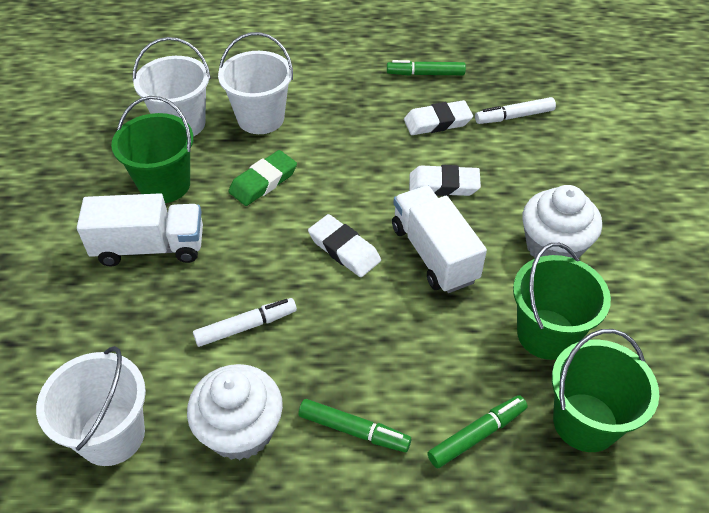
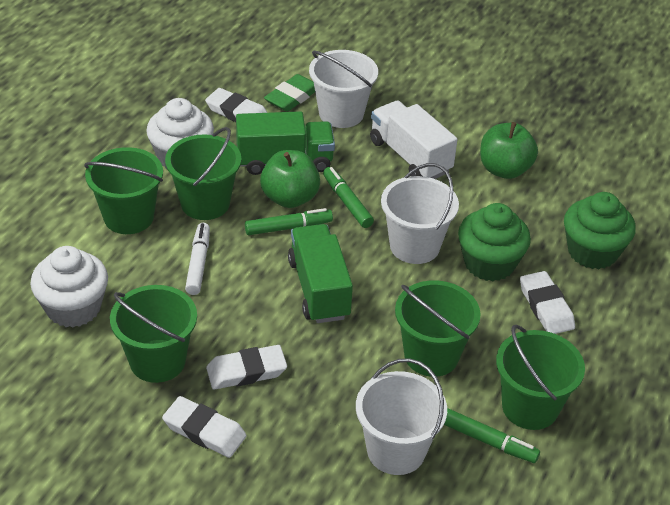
green apple: none = 0 -> [260,150,320,208] [480,122,538,179] = 2
green bucket: [111,96,194,203] [513,243,611,360] [552,329,659,452] = 3 -> [84,147,163,234] [110,285,197,383] [165,127,241,220] [395,280,480,377] [496,324,585,430] = 5
green cupcake: none = 0 -> [458,203,531,281] [564,192,636,269] = 2
green truck: none = 0 -> [236,111,335,175] [288,224,353,323] = 2
white eraser: [308,214,381,277] [404,100,473,135] [409,165,481,196] = 3 -> [162,396,247,458] [205,88,268,122] [206,345,287,390] [520,271,575,334] = 4
white marker: [193,298,297,347] [475,97,556,124] = 2 -> [185,223,210,295] = 1
white truck: [77,193,203,266] [392,186,487,293] = 2 -> [370,100,458,179] = 1

